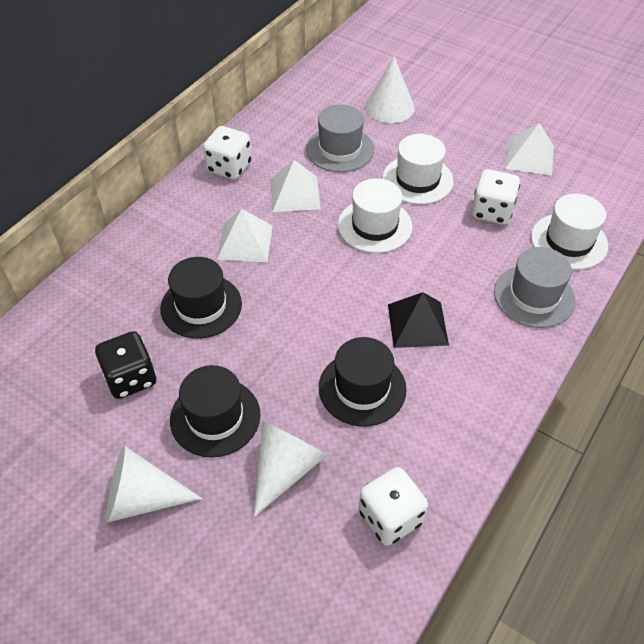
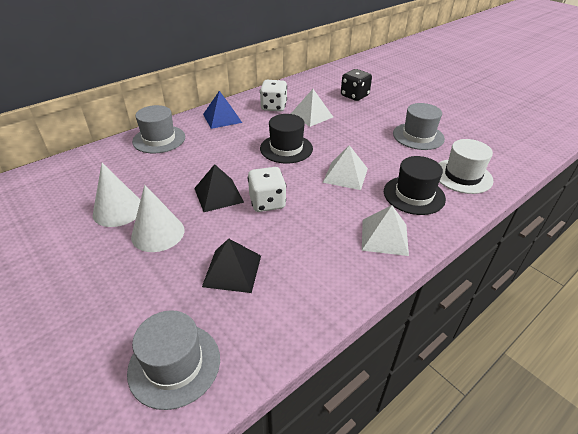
black hat: [160,257,242,339] [170,365,260,457] [319,337,407,426] = 3 -> [260,114,313,164] [384,156,446,215] = 2
black pyramid: [388,292,449,348] = 1 -> [194,164,244,212] [202,238,261,293] = 2
blue pyramid: none = 0 -> [203,91,242,129] = 1
grey hat: [306,104,374,172] [494,247,576,328] = 2 -> [127,310,220,410] [132,105,185,154] [393,103,445,150] = 3
white cone: [106,446,202,523] [254,421,327,517] [365,56,415,123] = 3 -> [93,163,140,227] [131,185,184,252] = 2
white dice: [203,126,252,180] [359,467,428,546] [471,169,520,225] = 3 -> [248,167,286,212] [260,80,287,111] = 2
white hat: [338,178,413,253] [383,134,454,204] [531,194,608,270] = 3 -> [439,139,493,194] = 1

